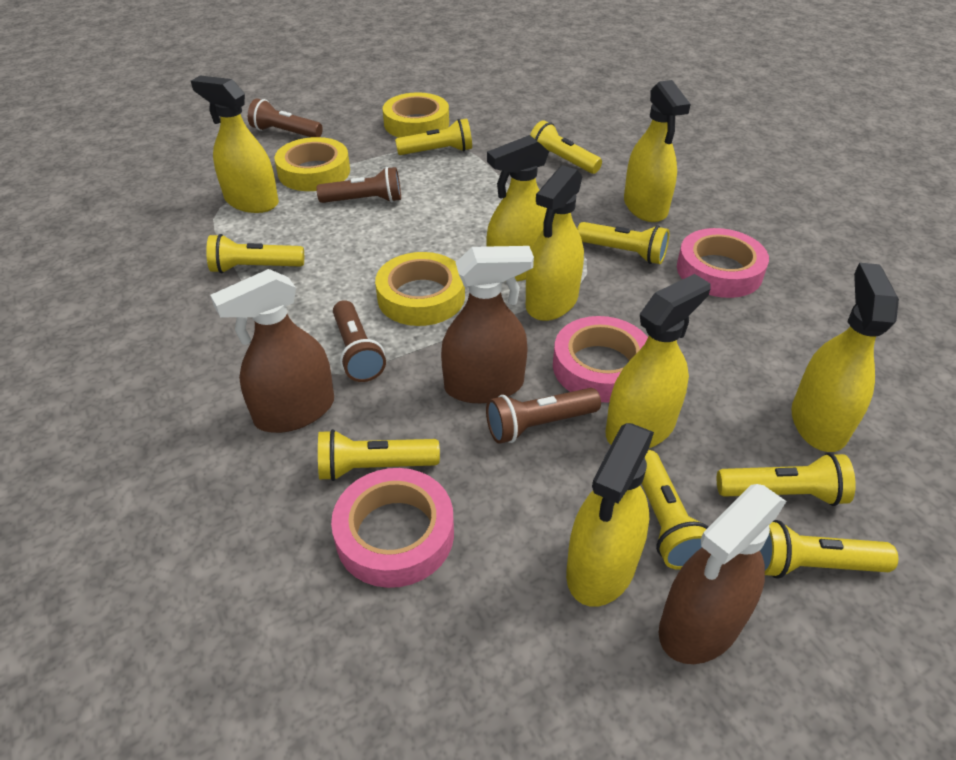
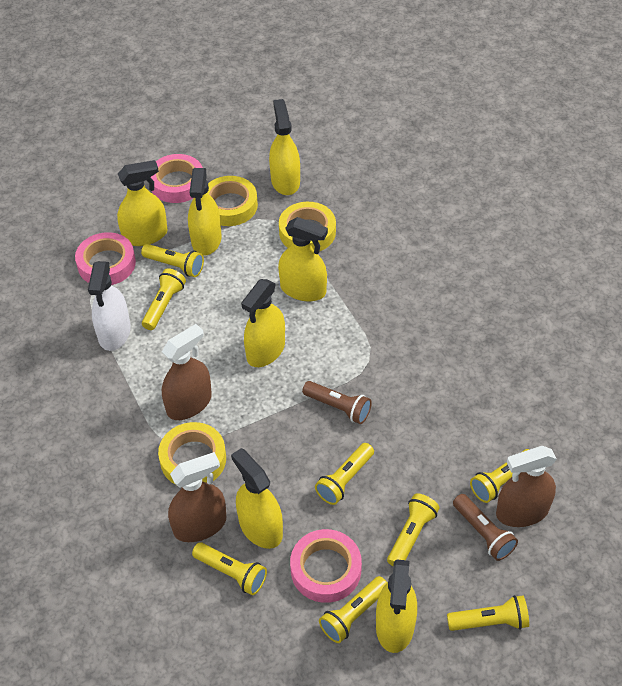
brown flashlight: [248,99,323,137] [316,167,401,203] [333,300,386,382] [486,388,601,444] = 4 -> [302,381,372,424] [453,494,518,561] = 2
white spray bottle: none = 0 -> [88,261,131,351] = 1

